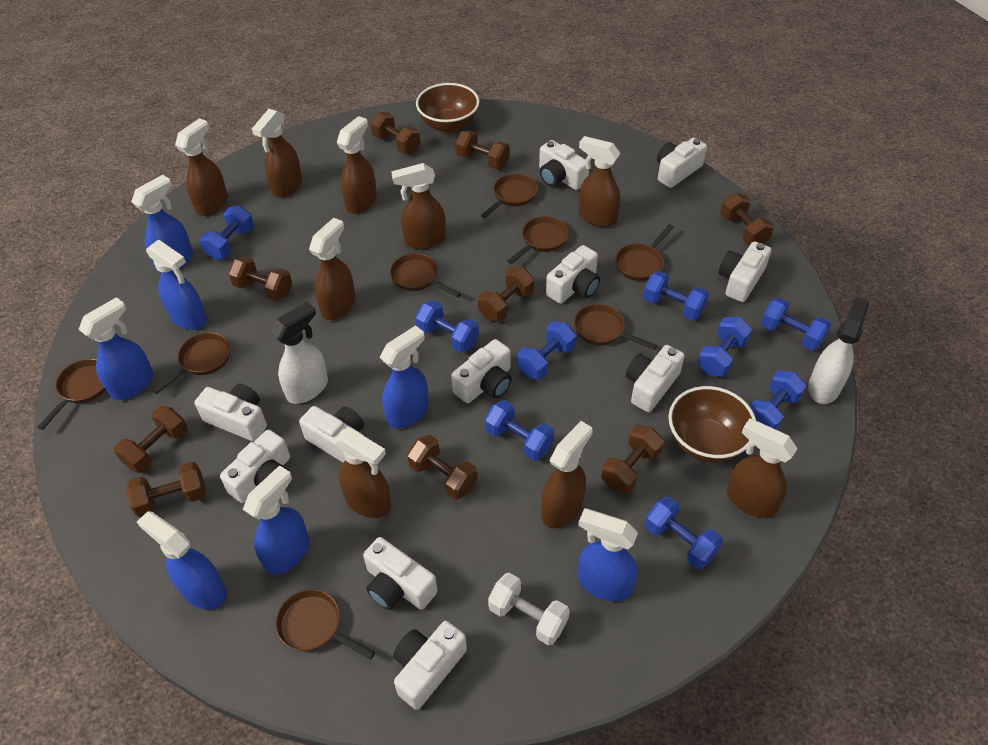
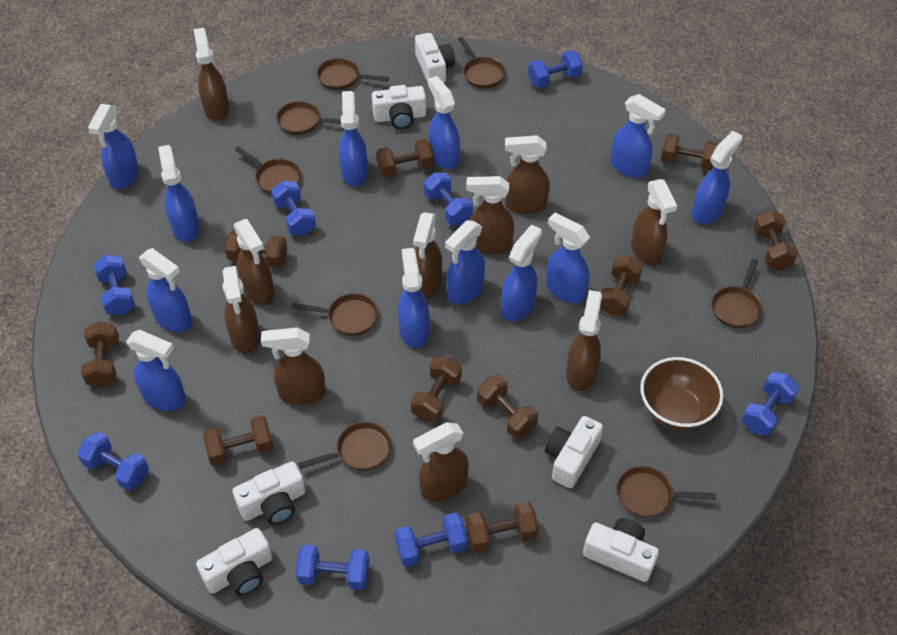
blue dumbbell: [199,206,254,260] [415,300,479,353] [485,400,554,461] [517,321,576,380] [643,271,709,320] [645,497,723,569] [697,317,752,377] [750,370,806,430] [761,298,831,351] = 9 -> [77,432,149,491] [93,255,135,315] [271,181,316,236] [296,544,370,590] [395,513,468,567] [424,172,473,225] [528,50,583,88] [741,372,799,436] = 8
blue spray bottle: [78,297,153,400] [131,175,193,273] [137,511,227,610] [146,239,207,330] [243,465,309,575] [380,325,428,428] [578,509,638,601] = 7 -> [88,104,139,189] [126,330,186,411] [139,248,192,332] [158,145,200,242] [339,91,368,187] [398,248,430,348] [428,76,460,170] [445,220,485,305] [501,224,542,322] [546,213,590,303] [610,94,666,178] [692,131,742,224] = 12
brown bowl: [416,83,479,133] [668,386,756,463] = 2 -> [640,357,724,431] = 1
brown dumbbell: [114,406,188,473] [126,462,205,517] [228,256,292,301] [370,112,421,154] [407,435,477,499] [455,130,509,170] [478,267,534,322] [601,425,664,494] [720,193,774,245] = 9 -> [81,321,119,388] [203,416,274,466] [224,229,287,268] [377,139,434,178] [410,357,462,422] [466,501,539,552] [477,375,538,439] [600,256,643,315] [661,133,719,171] [753,210,798,271] = 10
brown spray bottle: [175,118,228,216] [252,109,302,198] [309,218,355,320] [334,428,391,518] [337,116,377,214] [391,163,446,249] [541,421,593,528] [579,136,621,227] [727,418,797,518] = 9 -> [193,28,229,121] [222,266,260,354] [234,219,274,305] [261,327,326,405] [413,212,442,299] [413,422,469,502] [466,176,514,255] [505,135,550,214] [566,290,602,391] [631,179,677,266] = 10
white camera: [195,384,267,442] [220,429,290,503] [299,406,364,462] [363,537,438,610] [393,621,467,710] [451,339,512,403] [539,140,589,190] [546,245,600,304] [626,345,685,412] [657,138,707,188] [719,241,771,302] = 11 -> [196,528,273,596] [232,461,306,525] [372,85,426,129] [415,33,455,83] [545,416,603,488] [583,518,659,582] = 6
white dumbbell: [488,573,570,645] = 1 -> none = 0
white spray bottle: [270,302,328,404] [808,297,869,404] = 2 -> none = 0

